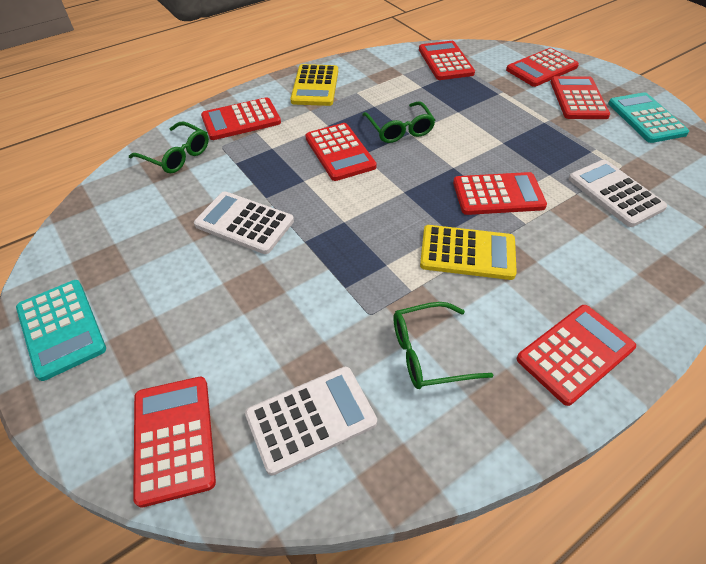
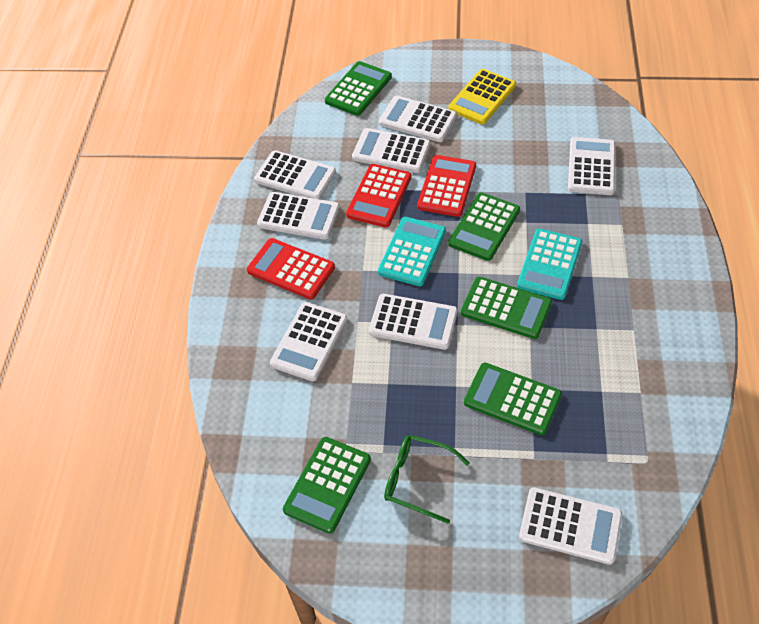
green calculator: none = 0 -> [283,437,371,534] [325,61,392,116] [448,192,520,261] [461,277,552,339] [464,363,562,435] = 5
green glasses: [129,122,209,173] [362,101,435,143] [393,302,493,389] = 3 -> [384,435,469,524] = 1
red calculator: [133,377,216,508] [201,97,281,140] [305,123,377,181] [419,41,475,80] [453,172,547,215] [506,48,579,87] [517,305,636,406] [550,76,610,119] = 8 -> [247,238,335,300] [346,164,412,227] [417,155,476,217] = 3
white calculator: [194,191,294,254] [245,367,377,476] [569,160,667,227] = 3 -> [254,150,336,199] [257,192,340,240] [270,302,348,381] [352,128,431,173] [369,294,458,350] [379,96,457,142] [519,487,622,565] [568,137,615,195] = 8
yellow calculator: [290,64,338,106] [420,225,517,280] = 2 -> [448,69,516,124] = 1

